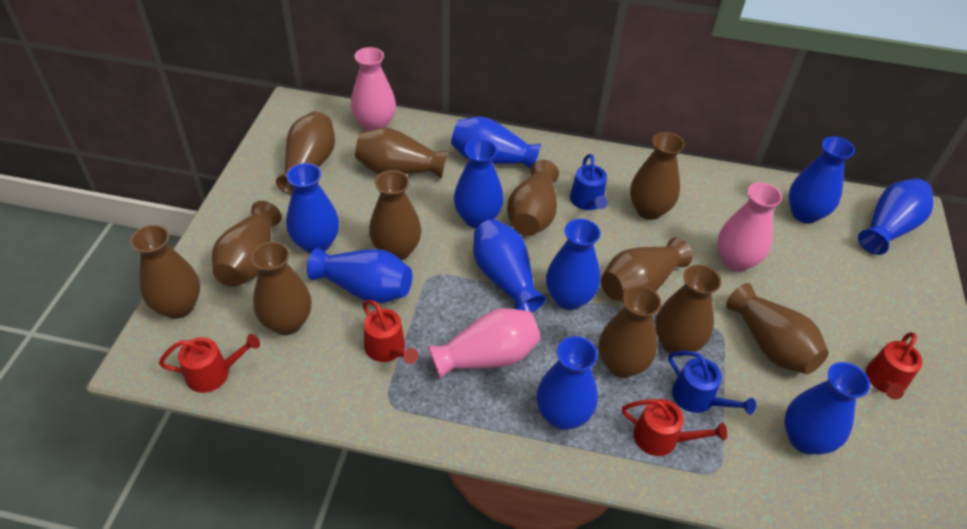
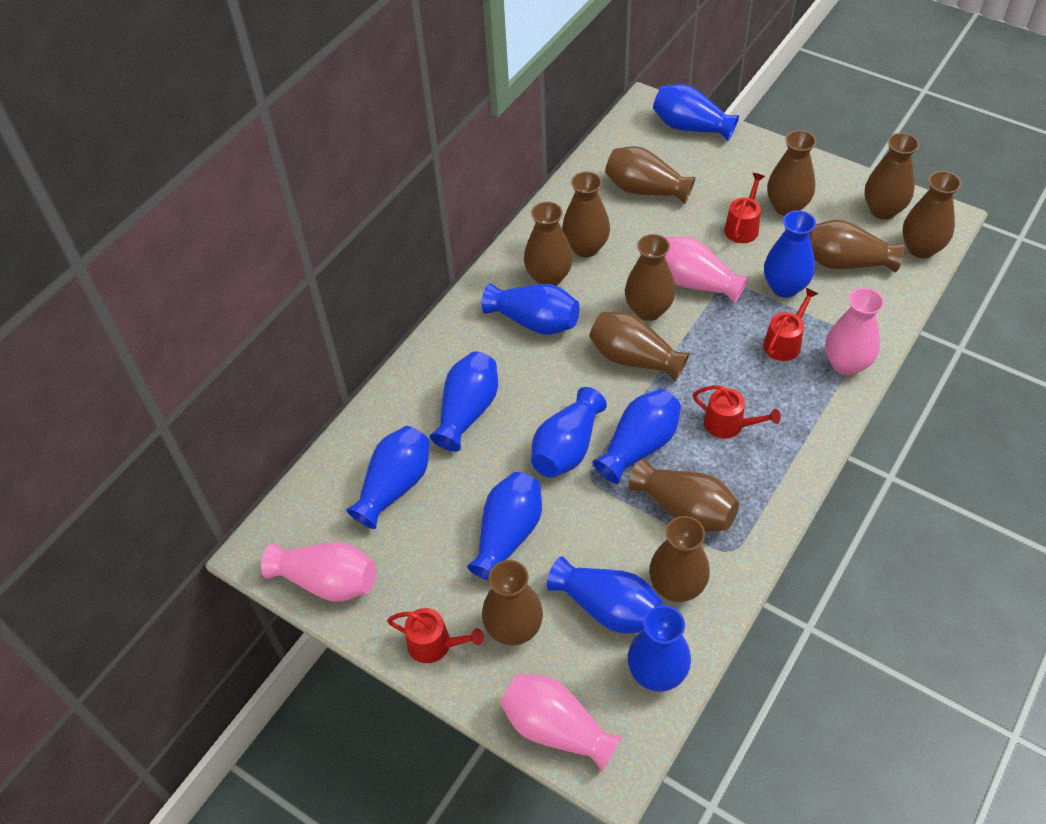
blue watering can: [570,154,608,210] [669,351,756,415] = 2 -> none = 0
pink vase: [351,47,396,131] [428,308,540,379] [717,183,782,272] = 3 -> [261,542,376,601] [500,674,622,772] [665,236,749,304] [825,288,884,376] = 4

